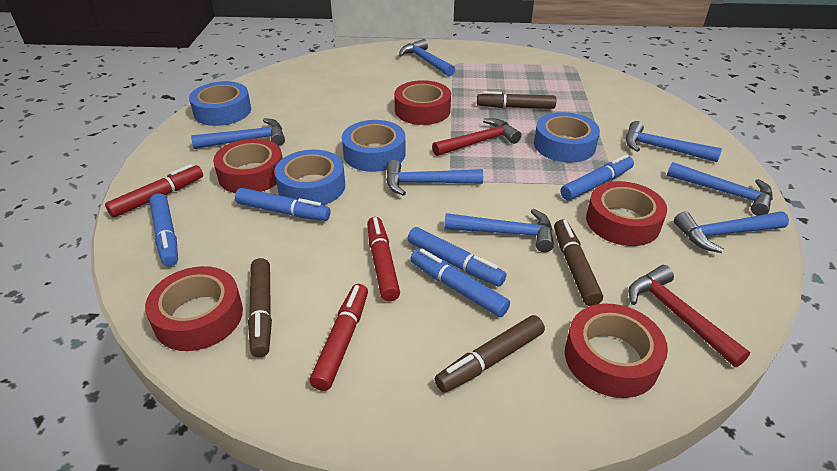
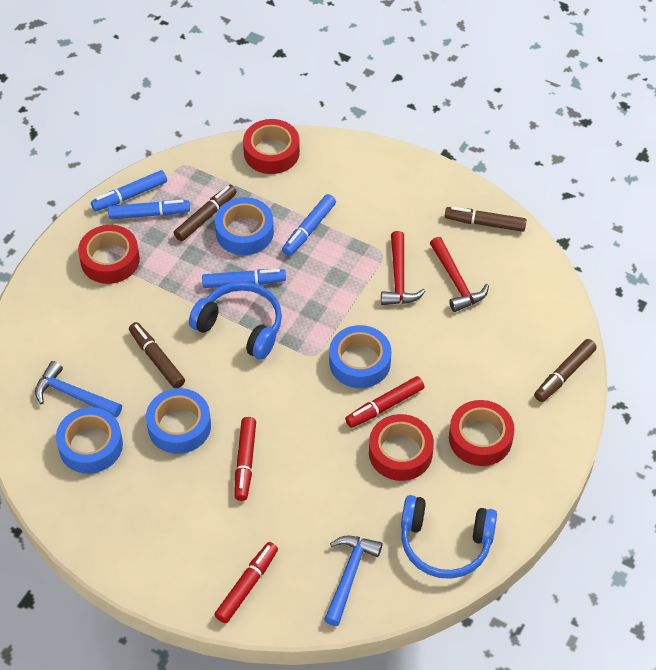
blue hammer: [191,118,285,149] [386,160,483,196] [399,39,455,76] [444,209,554,252] [626,121,722,162] [667,162,773,216] [674,212,789,253] = 7 -> [35,361,122,418] [324,535,382,626] = 2
blue headphones: none = 0 -> [189,282,282,360] [401,495,497,579] = 2
blue marker: [149,193,178,266] [235,188,331,221] [408,227,506,287] [410,249,510,317] [560,155,634,200] = 5 -> [91,170,167,212] [108,200,190,220] [202,269,286,288] [282,194,336,256] = 4
red tape: [145,266,243,351] [213,138,283,193] [394,80,451,125] [565,304,668,398] [586,181,667,246] = 5 -> [78,225,140,284] [243,119,300,174] [369,414,434,481] [449,400,515,466] = 4

